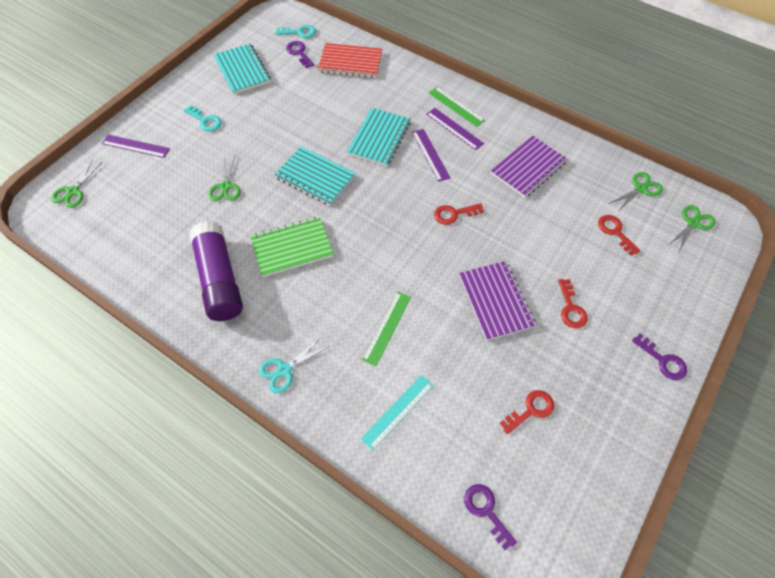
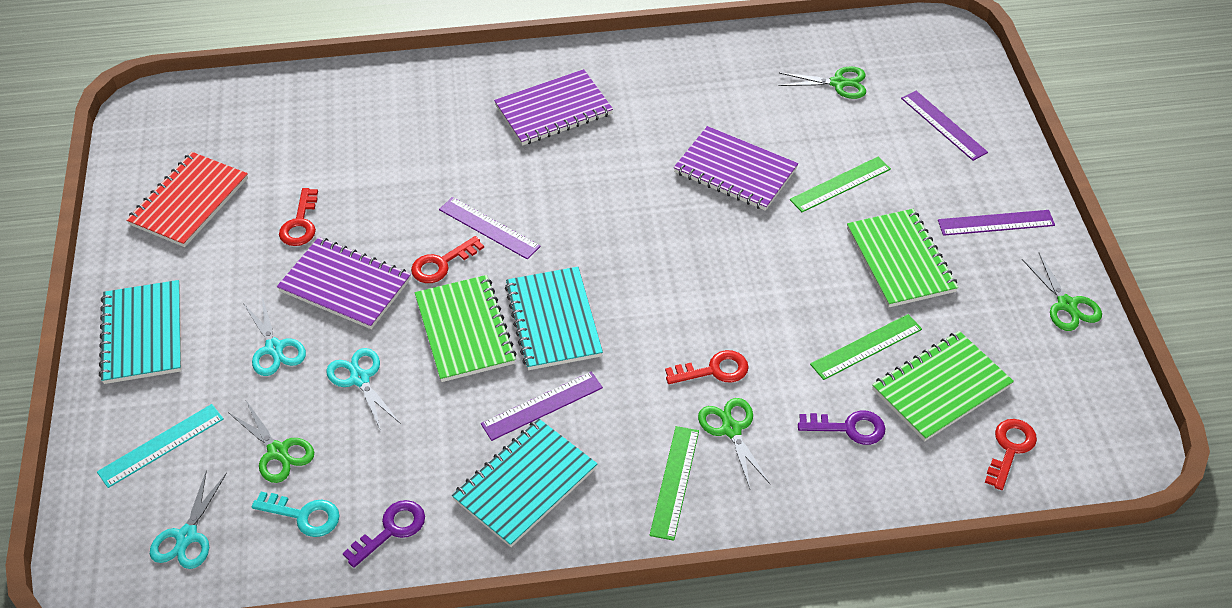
green notebook: [250,217,333,277] = 1 -> [415,275,517,382] [847,209,958,307] [872,331,1014,441] = 3
green ruler: [362,291,411,366] [429,87,485,127] = 2 -> [650,426,699,541] [790,157,891,212] [810,314,922,380] = 3
purple glue stick: [189,221,243,321] = 1 -> none = 0
purple key: [286,41,314,68] [464,484,517,550] [632,333,687,380] = 3 -> [343,500,425,568] [798,411,885,445] = 2
purple notebook: [459,261,536,341] [491,136,567,198] = 2 -> [277,237,411,329] [494,69,613,146] [674,126,798,211] = 3
purple ruler: [102,135,170,158] [412,129,451,182] [427,108,484,150] = 3 -> [439,197,541,260] [481,372,603,441] [901,91,988,161] [938,210,1055,236] = 4
turquoise key: [184,105,222,131] [275,25,316,38] = 2 -> [252,492,340,537] = 1
turquoise scissors: [259,336,330,393] = 1 -> [150,470,227,569] [243,297,306,376] [326,348,401,431] = 3

